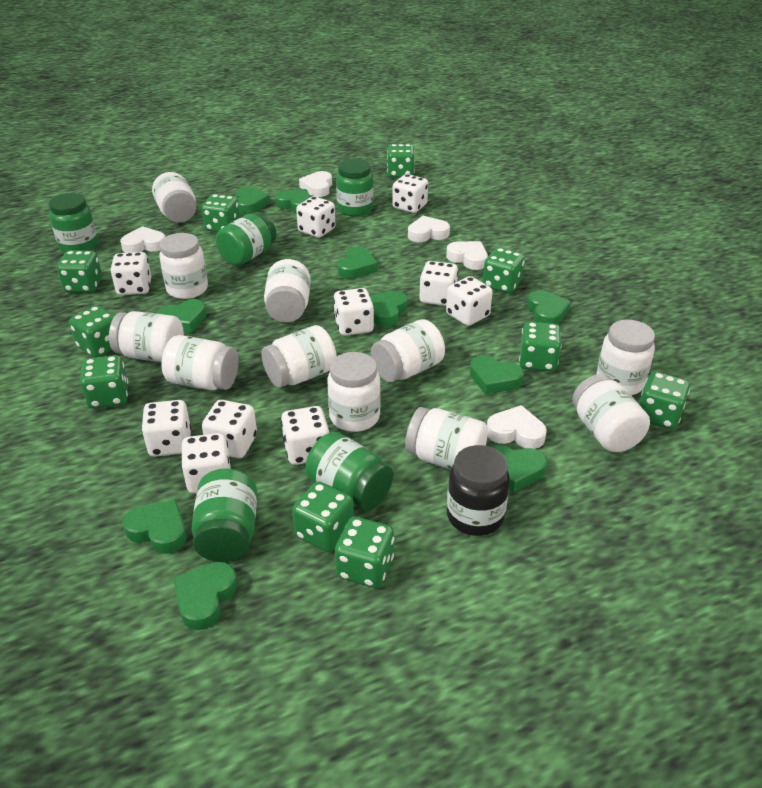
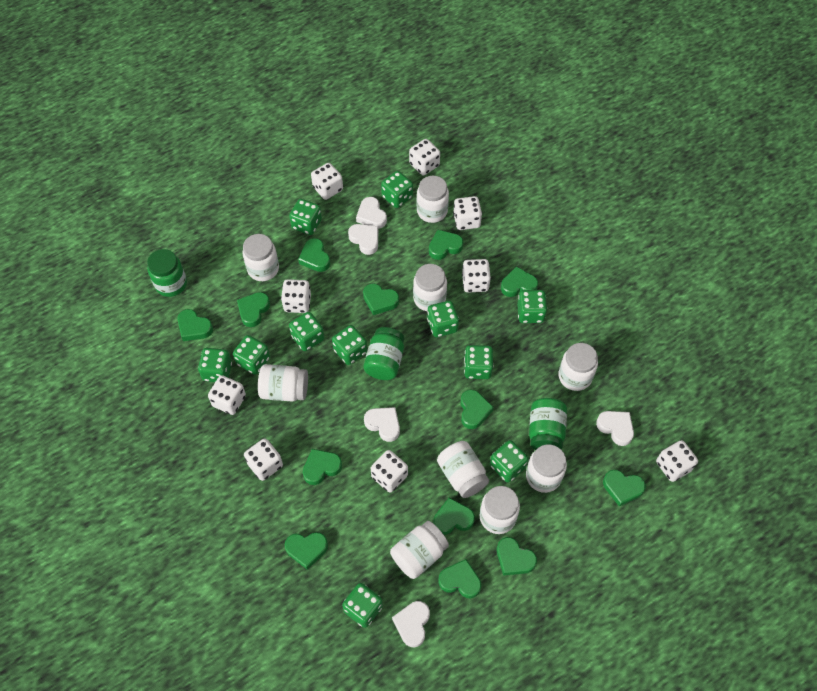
black jar: [447,445,510,536] = 1 -> none = 0
green dice: [57,251,102,293] [69,305,115,358] [80,355,128,409] [201,194,240,232] [292,481,354,552] [335,517,394,588] [387,144,415,178] [483,248,525,293] [519,322,562,371] [639,372,690,429] = 10 -> [198,348,232,382] [233,335,270,375] [289,199,322,235] [289,312,324,351] [332,325,367,365] [342,583,383,628] [381,171,413,208] [427,301,459,337] [464,345,493,379] [490,440,528,483] [517,290,547,323] = 11
green heart: [122,499,187,554] [156,299,207,333] [173,562,237,630] [236,187,270,214] [275,189,311,213] [338,247,377,279] [370,291,408,327] [470,355,524,395] [492,445,547,493] [527,290,571,325] = 10 -> [177,309,213,341] [237,292,270,327] [285,532,328,570] [298,238,330,272] [303,449,342,485] [363,283,399,315] [429,230,463,260] [433,498,475,535] [438,559,481,598] [460,389,494,429] [497,537,537,576] [501,267,538,297] [603,470,646,506] = 13
green jar: [49,193,98,253] [191,469,257,562] [216,212,277,266] [305,432,393,511] [336,159,373,216] = 5 -> [147,249,187,297] [364,327,404,380] [529,398,567,450] = 3
white dice: [110,252,151,295] [141,400,191,457] [181,433,231,493] [202,400,257,458] [281,406,330,465] [296,196,335,238] [333,288,374,336] [392,174,428,213] [419,261,458,306] [446,276,493,326] = 10 -> [208,375,246,415] [244,439,283,481] [281,279,311,313] [311,163,343,200] [371,450,408,493] [409,139,440,175] [453,196,482,230] [462,259,491,292] [656,440,698,482] = 9
white jar: [109,311,184,362] [152,172,196,223] [159,233,208,299] [161,335,239,390] [261,325,337,388] [264,259,310,322] [327,352,381,432] [371,319,445,382] [405,407,488,470] [572,374,650,452] [596,320,655,395] = 11 -> [242,234,279,281] [258,364,308,402] [390,521,449,579] [413,264,447,311] [417,176,449,223] [437,441,489,498] [480,486,520,534] [526,444,567,493] [559,343,598,391] = 9

